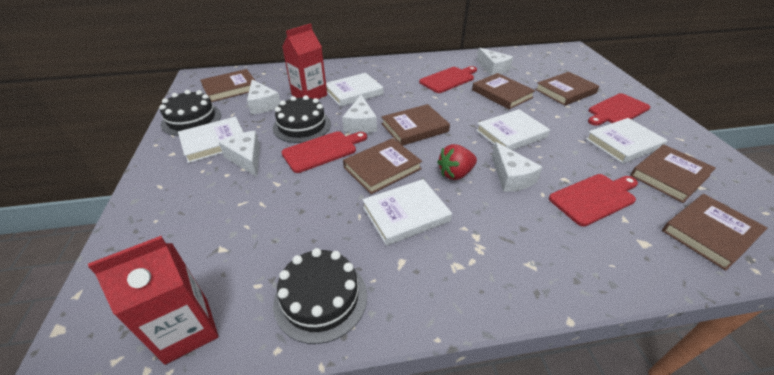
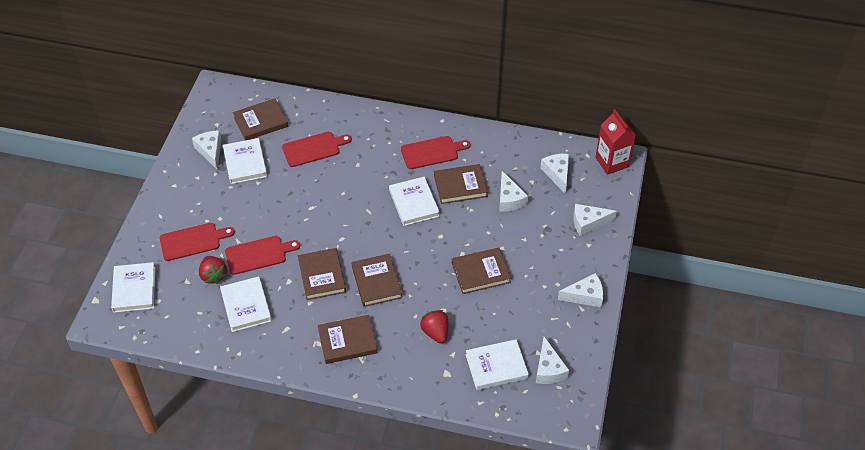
black cake: [159,90,221,136] [273,95,331,143] [273,248,367,344] = 3 -> none = 0
brown book: [201,69,256,102] [343,138,422,194] [382,104,450,146] [472,73,536,109] [535,72,599,106] [630,145,716,203] [662,194,767,271] = 7 -> [233,98,288,140] [298,248,346,300] [318,315,378,364] [352,254,402,307] [434,164,488,204] [452,248,511,294] = 6
red carton: [88,236,218,365] [282,23,327,99] = 2 -> [595,109,636,175] = 1
red strawberry: [437,144,477,180] = 1 -> [199,256,227,284] [420,310,448,344] = 2
white cheese: [219,131,260,177] [247,80,280,114] [342,95,377,133] [477,48,513,75] [492,142,542,192] = 5 -> [192,130,221,170] [499,171,528,212] [536,337,569,384] [540,154,569,194] [558,273,603,307] [573,204,617,236] = 6

